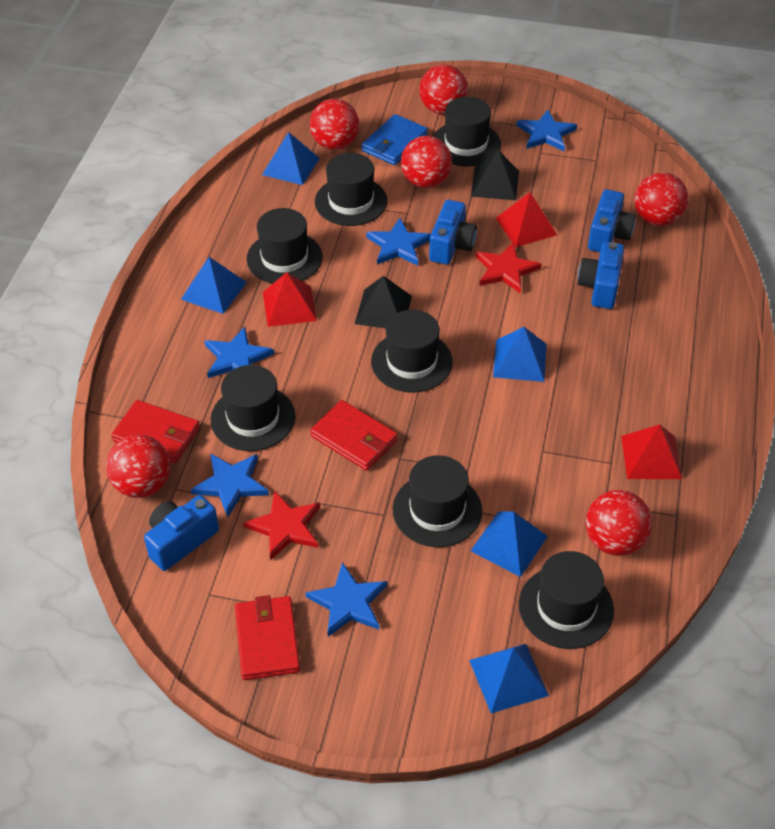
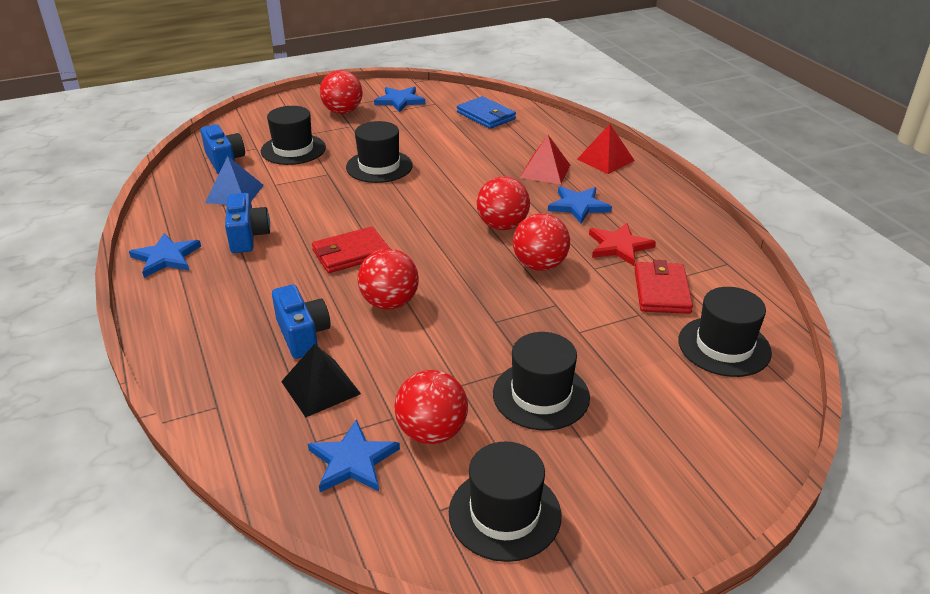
black hat: [211,365,295,451] [247,208,323,284] [315,153,387,226] [371,310,453,393] [393,455,482,547] [433,97,501,166] [519,551,614,649] = 7 -> [261,106,326,165] [346,121,413,183] [449,441,561,562] [493,332,590,430] [679,287,772,377] = 5
black pyramid: [355,276,412,328] [471,150,519,200] = 2 -> [281,344,361,417] = 1
blue camera: [144,495,219,571] [429,200,477,265] [578,242,624,309] [588,189,636,252] = 4 -> [201,124,245,174] [225,193,270,253] [272,285,331,359] = 3
blue pyramid: [181,257,247,314] [262,132,320,185] [469,644,549,713] [471,511,548,577] [493,327,547,382] = 5 -> [205,156,264,205] = 1
blue star: [191,453,269,518] [204,327,274,378] [305,562,387,637] [366,218,431,266] [516,109,577,151] = 5 -> [129,233,201,278] [308,419,400,492] [374,87,425,113] [548,186,612,224] = 4
red ball: [106,435,171,498] [310,99,359,150] [401,136,452,188] [419,64,468,114] [586,490,652,556] [634,172,689,226] = 6 -> [320,70,363,114] [358,249,419,310] [394,370,468,444] [477,176,530,230] [513,213,570,271] = 5
red pyramid: [263,272,317,327] [496,192,557,247] [621,424,682,479] = 3 -> [520,135,570,184] [577,124,635,174] = 2
red star: [243,490,320,561] [476,242,541,294] = 2 -> [589,223,656,266] = 1
red wallet: [111,400,200,463] [235,595,300,680] [310,400,398,471] = 3 -> [312,226,390,273] [634,260,693,314] = 2

